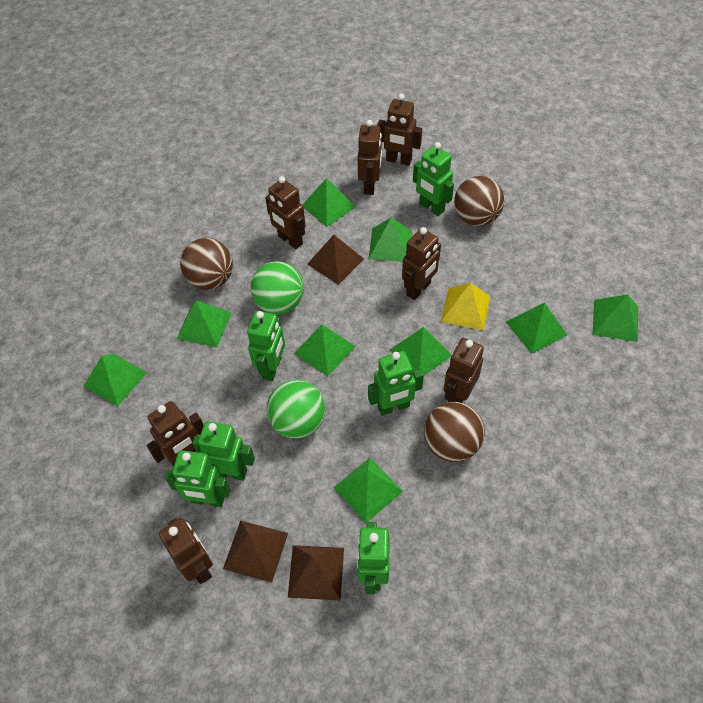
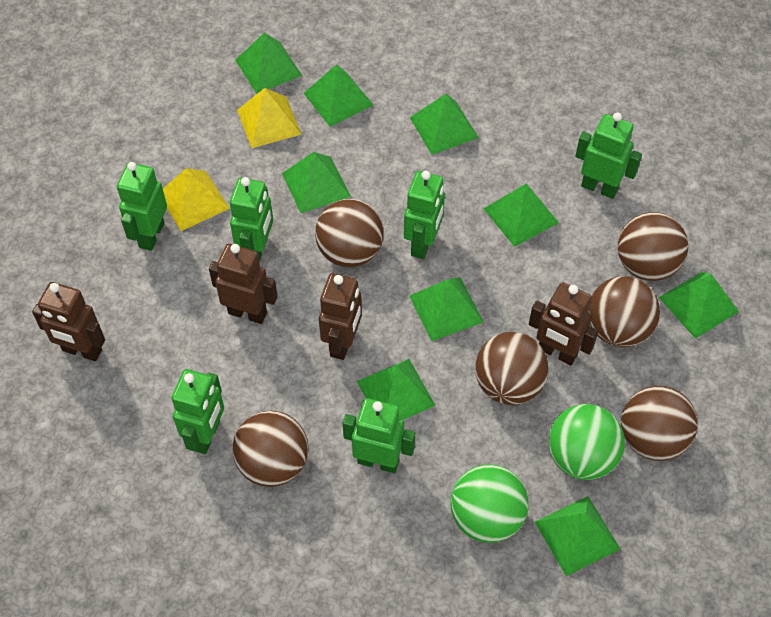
brown ball: [180,238,233,290] [424,402,485,462] [454,176,504,226] = 3 -> [232,411,309,487] [315,199,384,267] [475,332,549,405] [589,276,660,347] [618,212,688,281] [621,386,698,461] = 6
brown pyramid: [223,520,288,583] [288,545,344,600] [307,235,364,284] = 3 -> none = 0
brown robot: [146,401,204,467] [159,518,213,584] [265,176,306,249] [357,120,382,195] [377,94,422,166] [402,227,441,300] [443,338,484,403] = 7 -> [32,282,105,361] [209,244,278,324] [319,273,362,360] [529,282,598,365] = 4
yellow pyramid: [441,283,490,330] = 1 -> [163,168,230,231] [237,88,302,148] = 2

